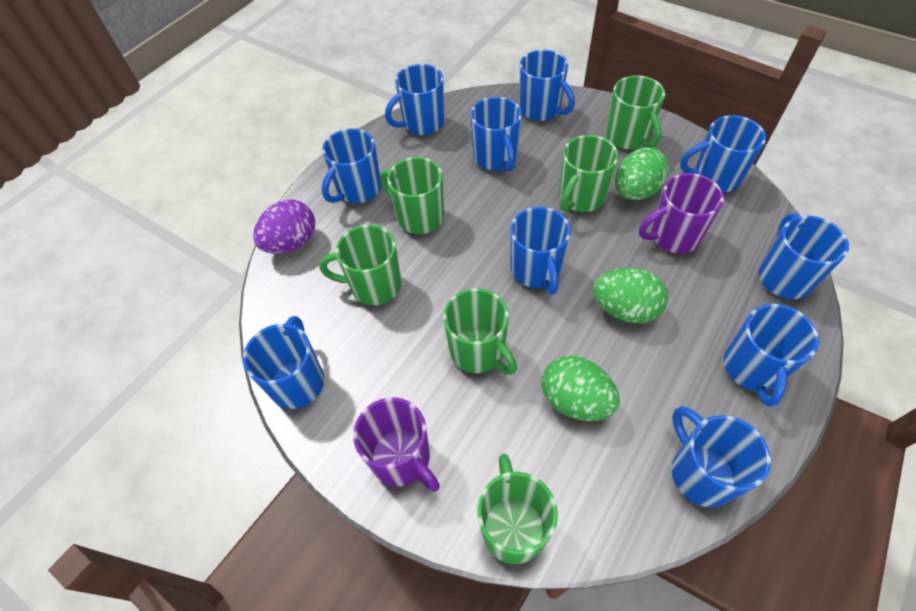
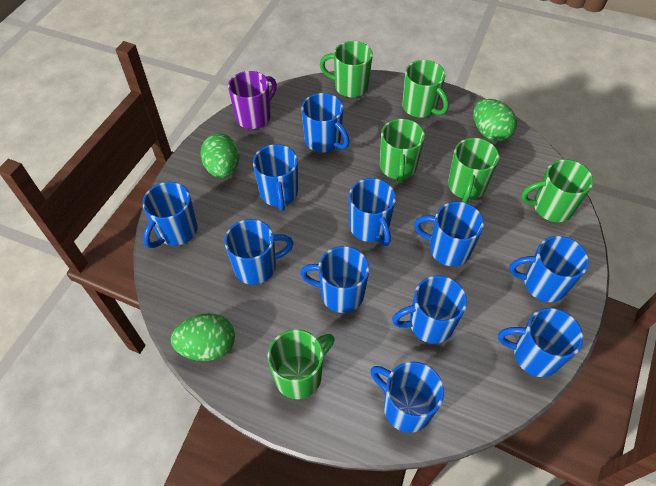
blue mug: [243,316,324,409] [322,129,381,203] [385,64,445,135] [470,97,522,171] [510,207,571,295] [519,50,575,121] [672,406,771,507] [680,115,766,192] [724,304,819,407] [759,213,849,299] = 10 -> [142,182,198,248] [224,219,294,285] [253,144,298,211] [300,246,369,313] [301,93,350,152] [349,178,396,246] [370,361,444,433] [392,276,467,344] [414,202,484,266] [498,308,583,377] [509,236,589,302] = 11
purple egg: [253,199,315,254] = 1 -> none = 0
purple mug: [353,397,440,492] [639,173,724,253] = 2 -> [228,71,277,129] = 1

